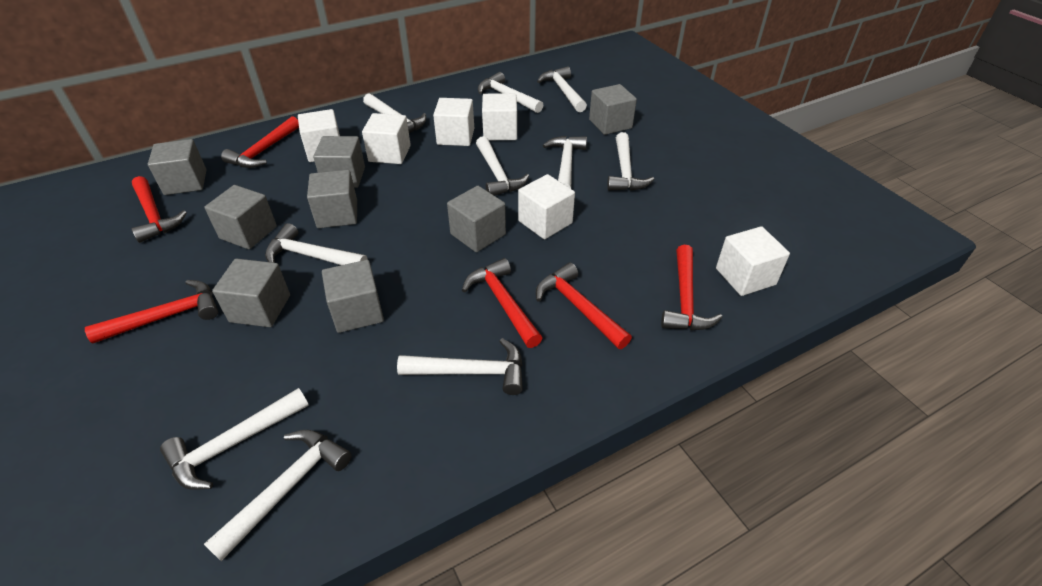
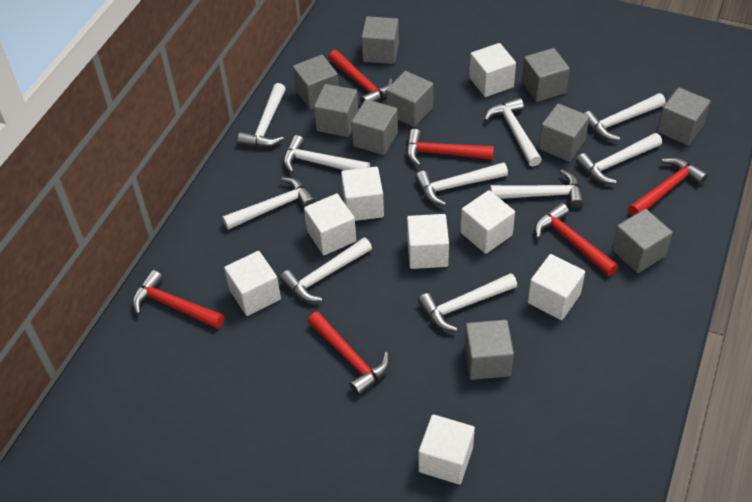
grey cube: [148,139,206,195] [204,185,277,249] [212,259,290,327] [307,170,357,228] [313,136,365,188] [322,260,384,333] [447,186,506,252] [589,84,637,135] = 8 -> [293,55,339,110] [314,84,359,137] [351,99,398,155] [361,16,399,64] [386,71,433,127] [464,320,514,380] [522,48,570,102] [539,104,590,162] [612,209,673,273] [657,87,711,145] = 10
white cube: [298,109,340,162] [362,113,411,164] [433,98,474,146] [482,93,517,140] [518,174,575,239] [716,226,790,296] = 6 -> [224,251,281,316] [304,194,356,255] [341,167,384,221] [407,214,449,269] [419,414,475,485] [460,190,515,254] [469,43,516,97] [528,254,585,320] = 8

